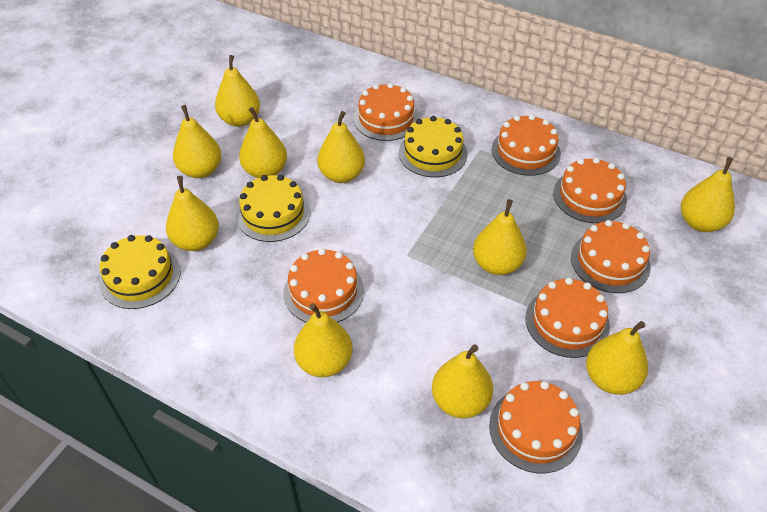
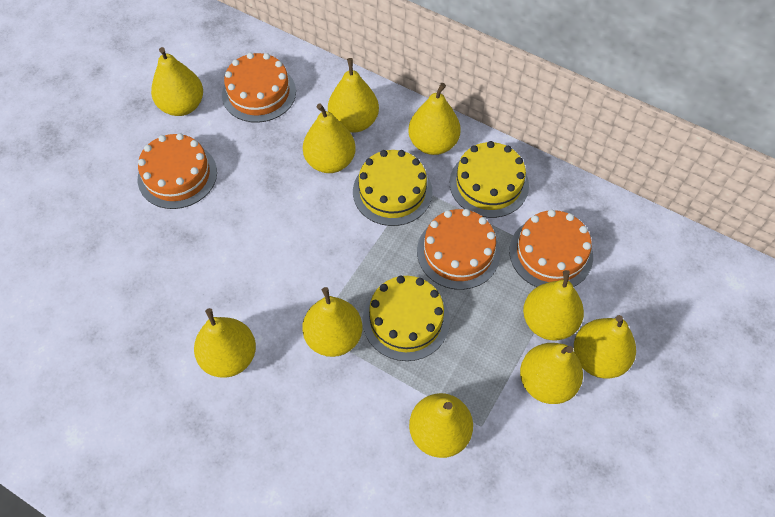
orange cake: [283,248,364,323] [353,83,419,141] [489,381,583,473] [492,115,561,176] [525,278,610,358] [553,158,627,223] [571,220,651,293] = 7 -> [138,133,217,209] [222,53,296,122] [417,209,500,290] [509,209,593,287] = 4

